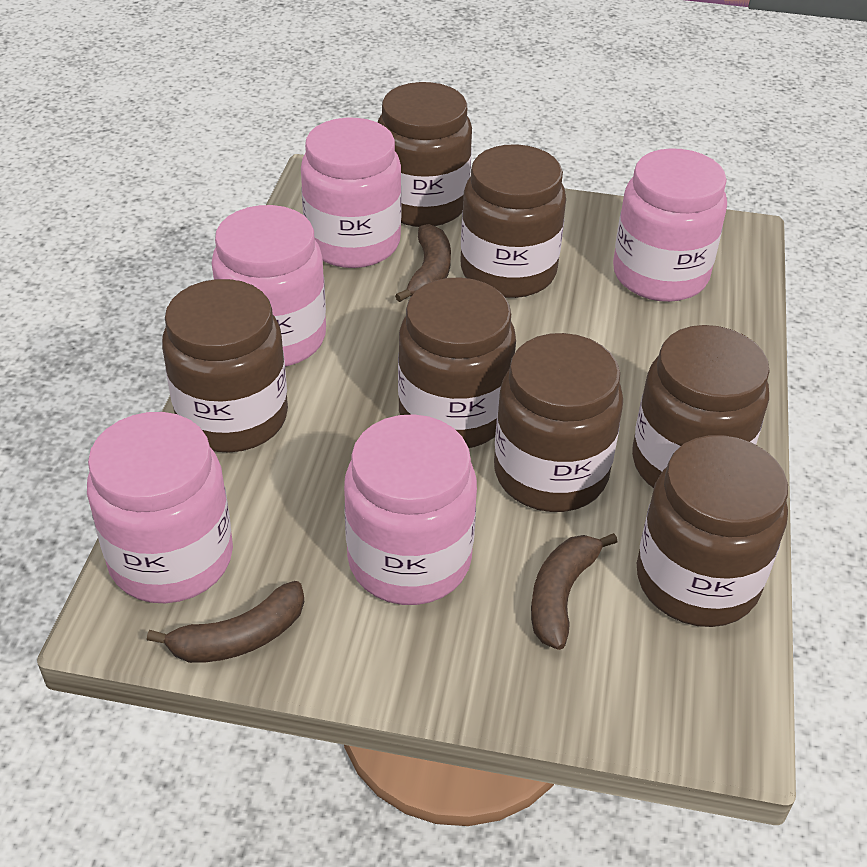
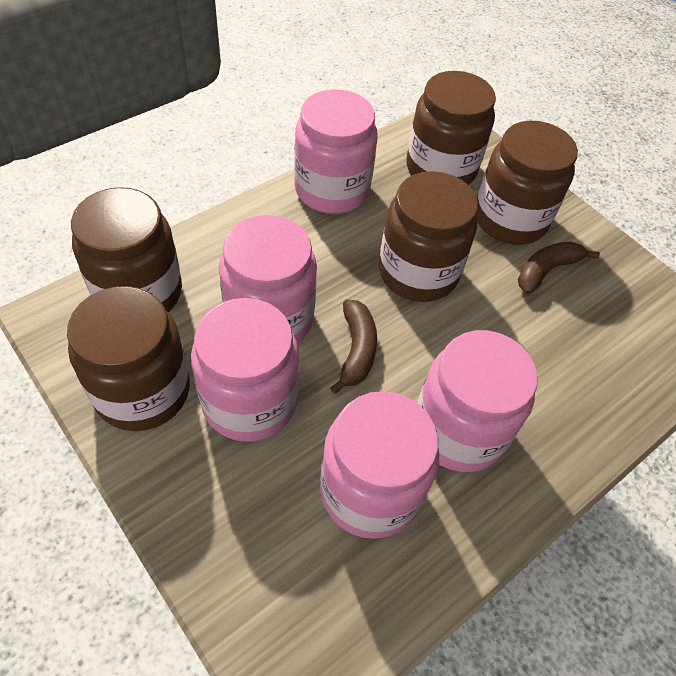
brown banana: [147,581,304,663] [395,224,451,302] [531,533,618,650] = 3 -> [330,299,377,394] [518,242,600,294] = 2
brown jar: [162,279,288,452] [378,82,472,227] [398,277,516,448] [461,144,566,298] [494,333,623,512] [632,325,770,488] [637,435,788,627] = 7 -> [67,286,190,431] [71,187,182,312] [379,171,478,302] [406,71,496,185] [476,121,578,245] = 5

